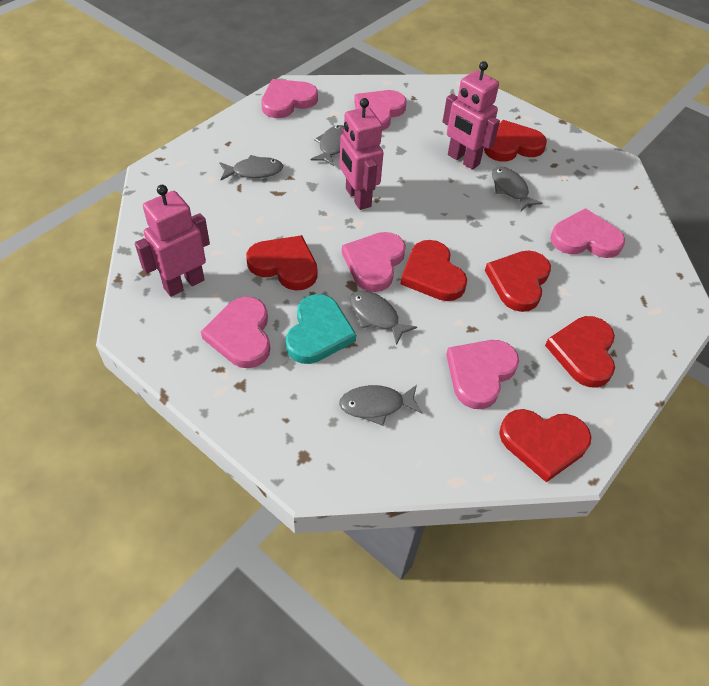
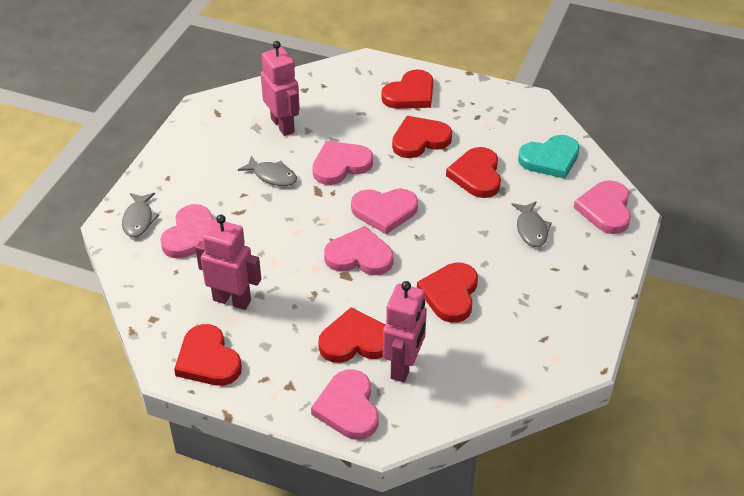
grey fish: [219,155,283,180] [311,125,344,166] [339,385,422,426] [350,290,417,345] [492,167,543,211] = 5 -> [122,193,159,237] [238,155,297,186] [511,201,552,247] = 3

